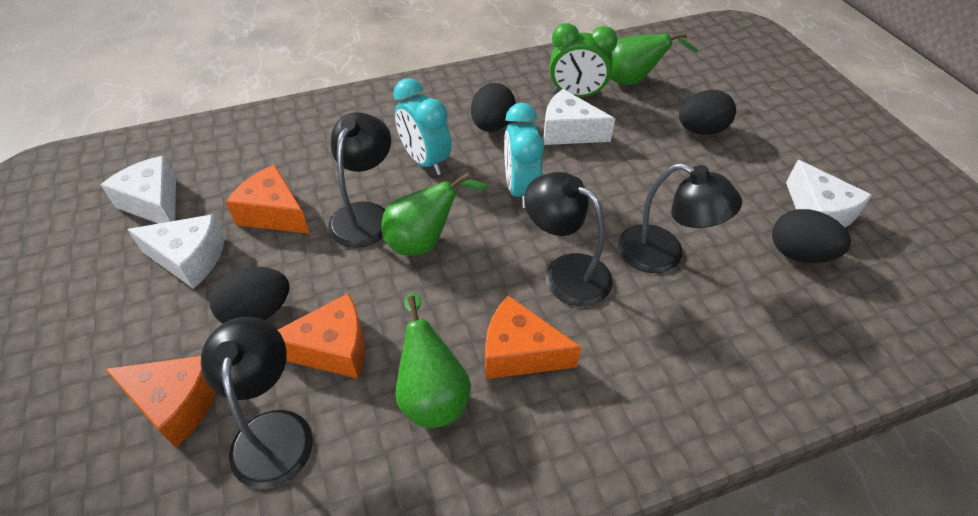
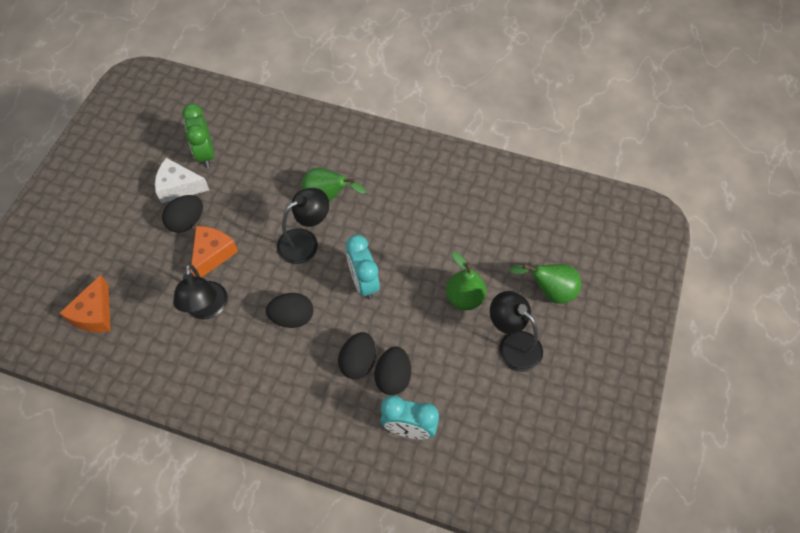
black lamp: [201,317,313,489] [328,112,391,248] [524,172,613,306] [618,163,742,273] = 4 -> [173,264,228,319] [277,188,329,264] [490,291,543,372] = 3
orange cheese: [105,356,216,448] [226,165,310,234] [278,293,365,379] [485,295,581,379] = 4 -> [60,275,110,332] [191,226,238,277] = 2
white cheese: [101,156,176,224] [127,214,225,289] [543,89,615,145] [786,160,872,228] = 4 -> [155,158,209,203] = 1

